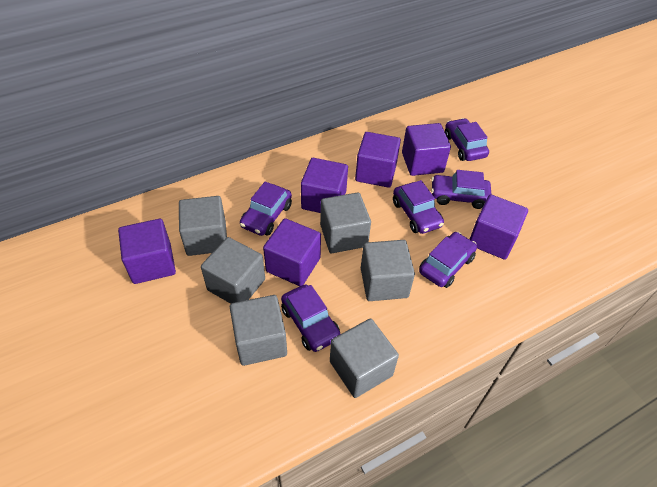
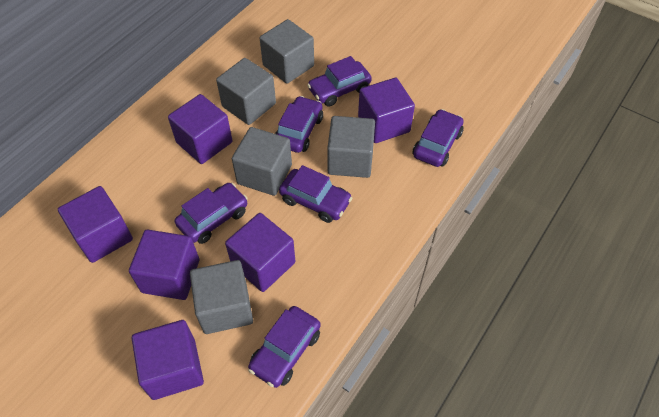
grey cube: [179,196,227,256] [201,237,265,304] [230,295,287,366] [320,192,371,253] [330,319,399,398] [361,240,415,301] = 6 -> [190,260,253,334] [216,58,276,125] [232,127,292,196] [260,19,314,84] [327,116,375,178] = 5

